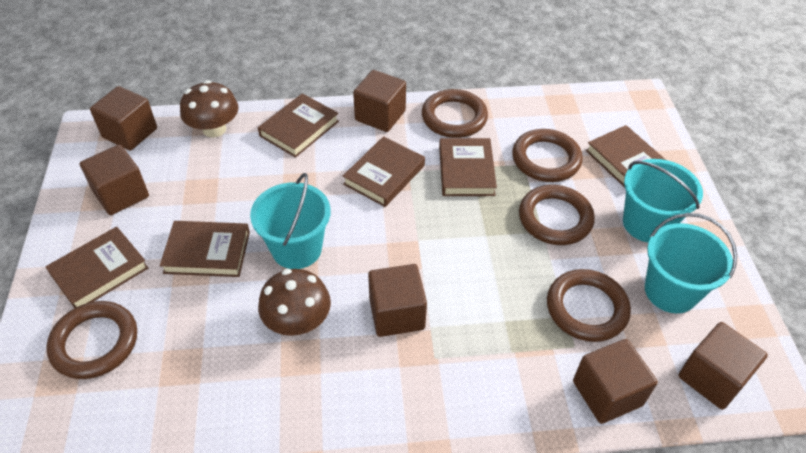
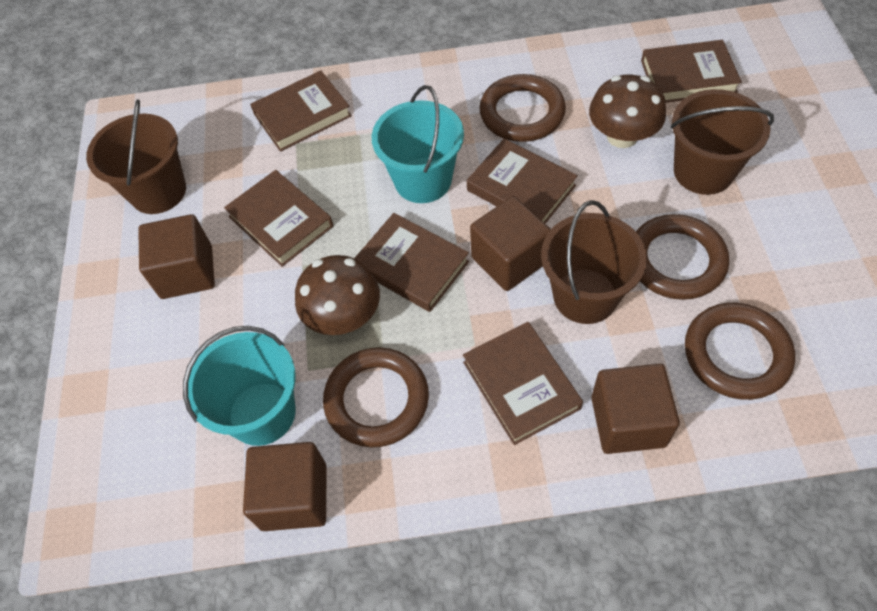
brown bucket: none = 0 -> [86,99,186,214] [541,200,647,324] [670,89,774,195] = 3
brown cube: [80,145,149,215] [90,86,157,151] [353,70,406,132] [368,264,427,337] [573,339,658,424] [678,322,768,410] = 6 -> [138,214,215,299] [243,442,326,531] [470,196,551,291] [591,364,680,454] = 4
brown ring: [46,301,137,379] [422,89,488,138] [512,129,583,182] [519,185,595,245] [547,269,631,342] = 5 -> [323,347,429,447] [479,74,566,142] [636,214,729,300] [685,303,795,400] = 4
turquoise bucket: [250,173,331,269] [623,159,703,242] [645,213,737,313] = 3 -> [183,326,296,446] [372,85,464,203] = 2

